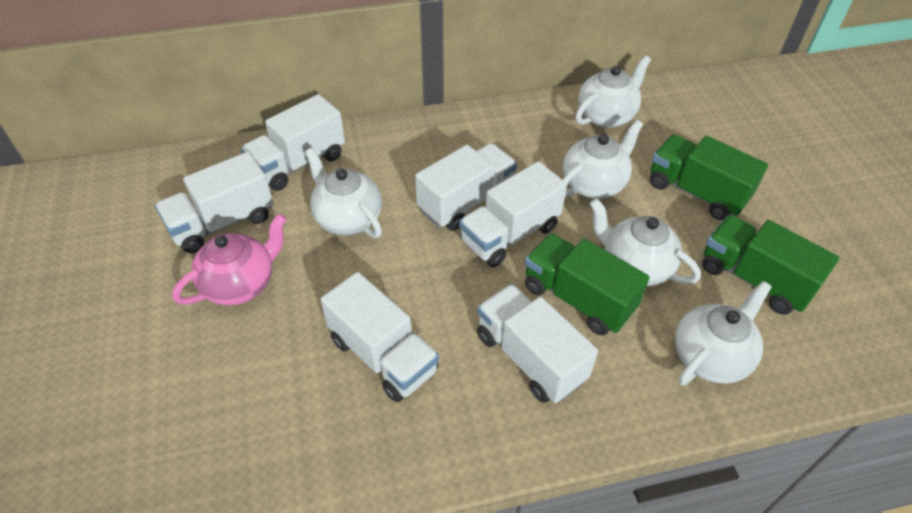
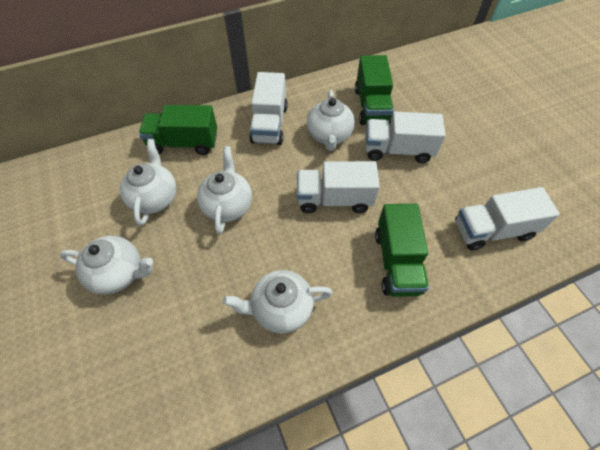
pink teapot: [172,214,287,305] = 1 -> none = 0
white truck: [155,152,274,253] [241,94,345,191] [321,272,439,402] [415,143,517,231] [459,161,567,267] [477,284,598,403] = 6 -> [249,72,288,145] [297,161,380,213] [365,111,446,163] [455,187,560,251] = 4

